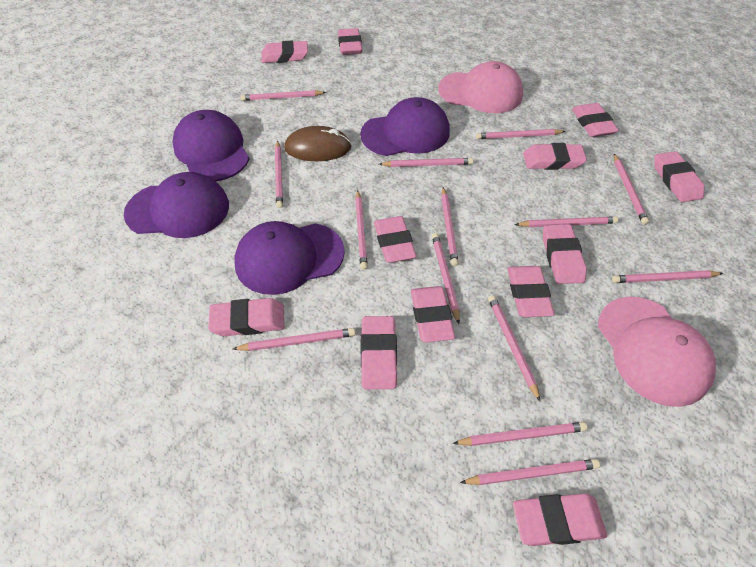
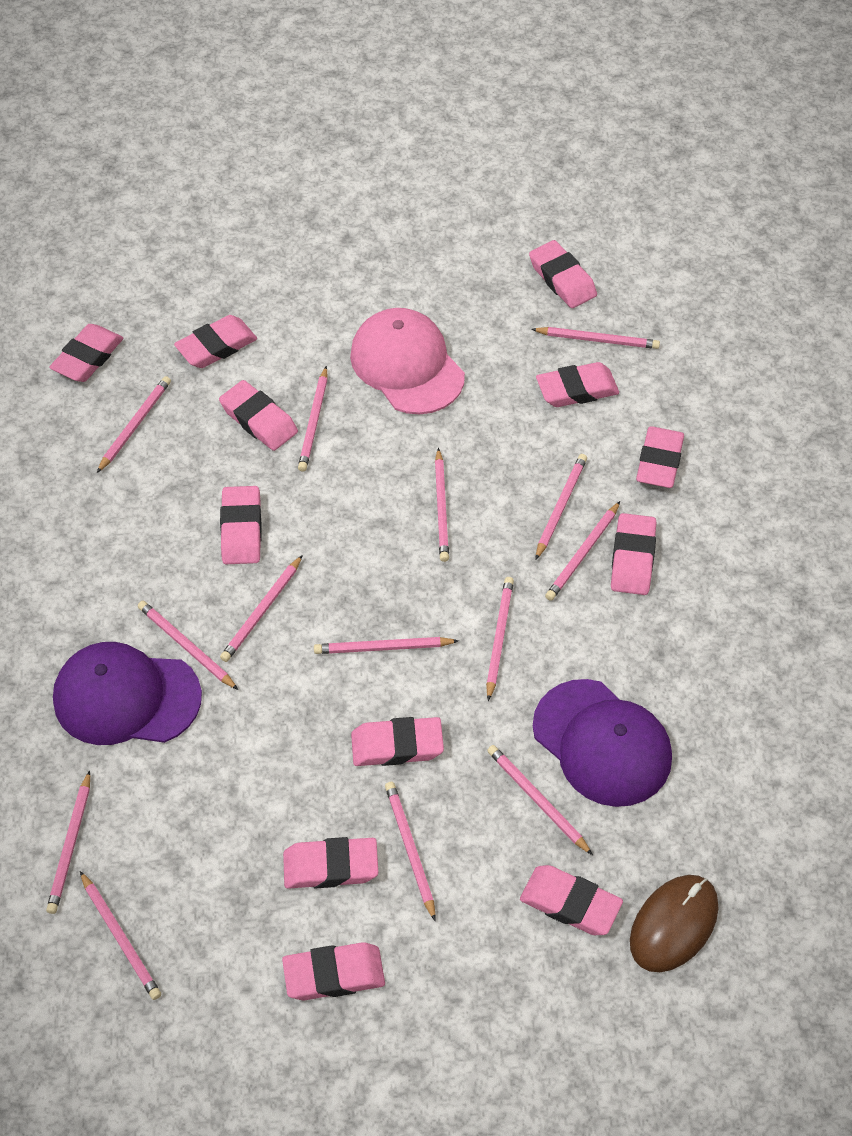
pink cap: [438,61,523,113] [598,297,716,407] = 2 -> [350,308,465,414] = 1
purple cap: [124,172,229,238] [172,110,249,181] [234,221,345,295] [360,97,450,156] = 4 -> [53,642,202,745] [533,679,672,807] = 2

